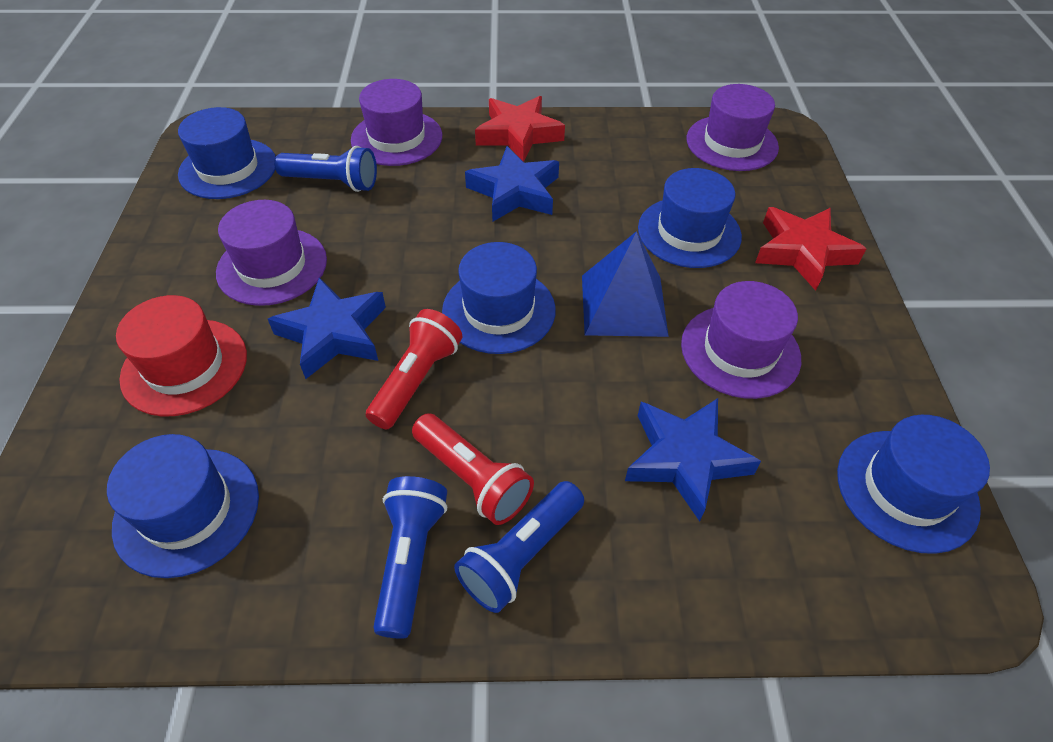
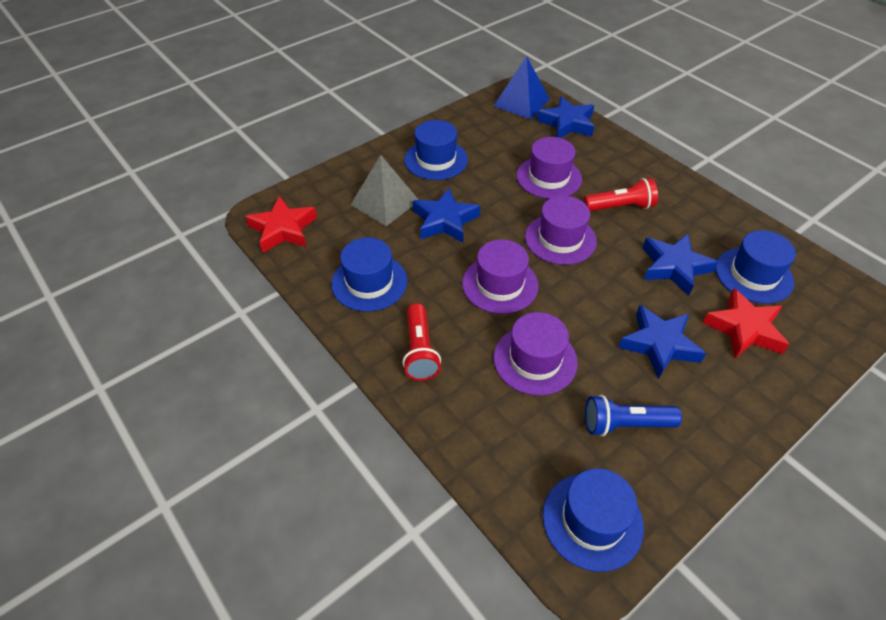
blue flashlight: [274,146,377,192] [373,476,447,639] [454,481,584,613] = 3 -> [585,395,682,436] = 1
blue hat: [107,434,259,578] [178,107,276,199] [442,242,556,354] [638,168,742,268] [837,415,990,554] = 5 -> [331,237,408,312] [404,120,468,180] [543,468,644,572] [716,230,796,303] = 4
blue star: [268,277,386,379] [465,146,559,222] [625,398,761,521] = 3 -> [413,188,480,243] [537,96,595,138] [618,305,706,379] [643,234,718,296] = 4
grey pyramid: none = 0 -> [351,155,419,226] = 1
red hat: [116,295,247,416] = 1 -> none = 0

